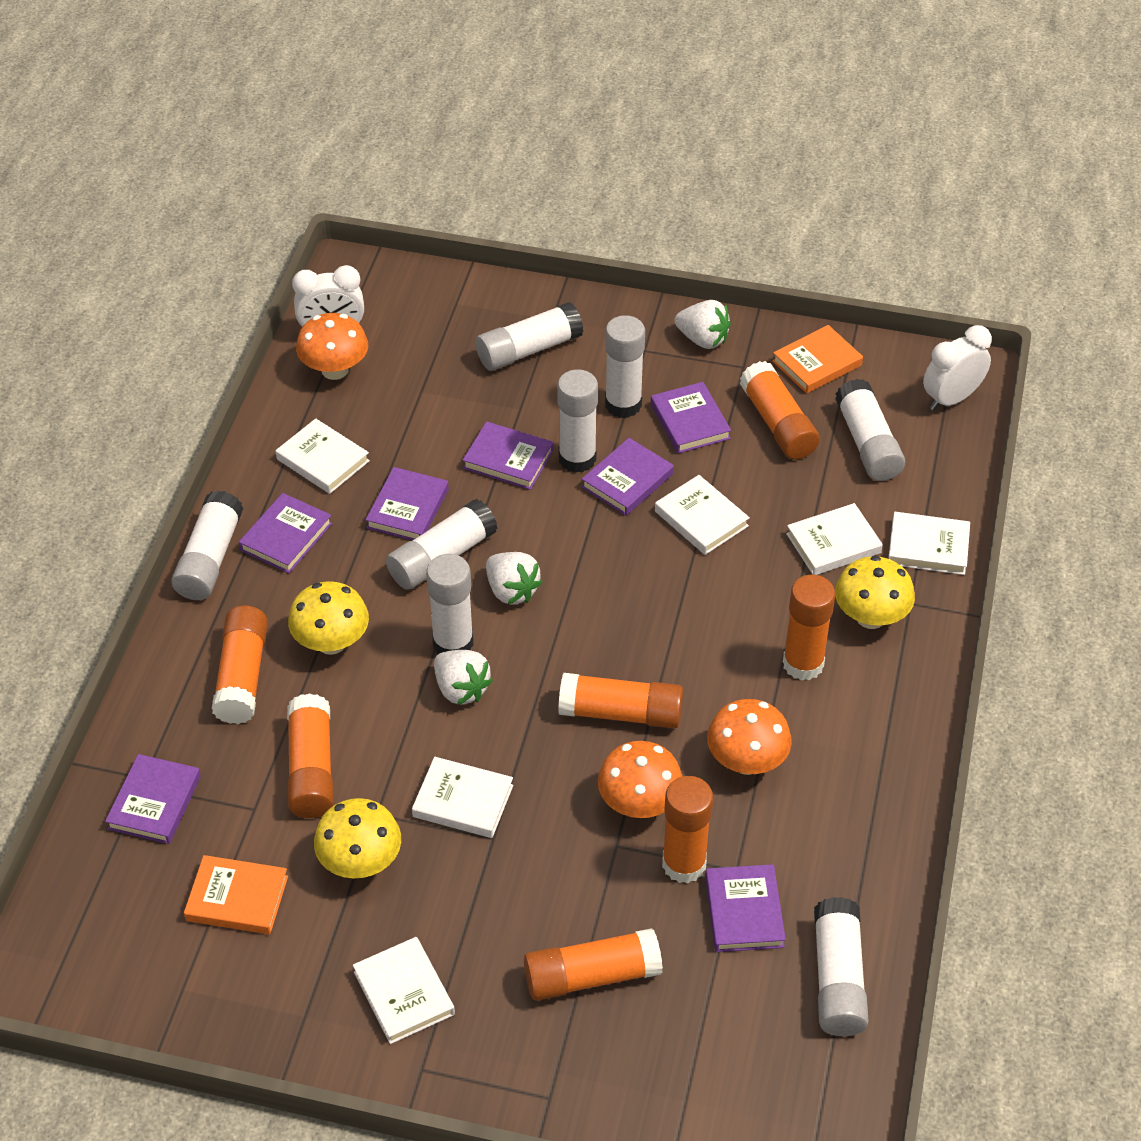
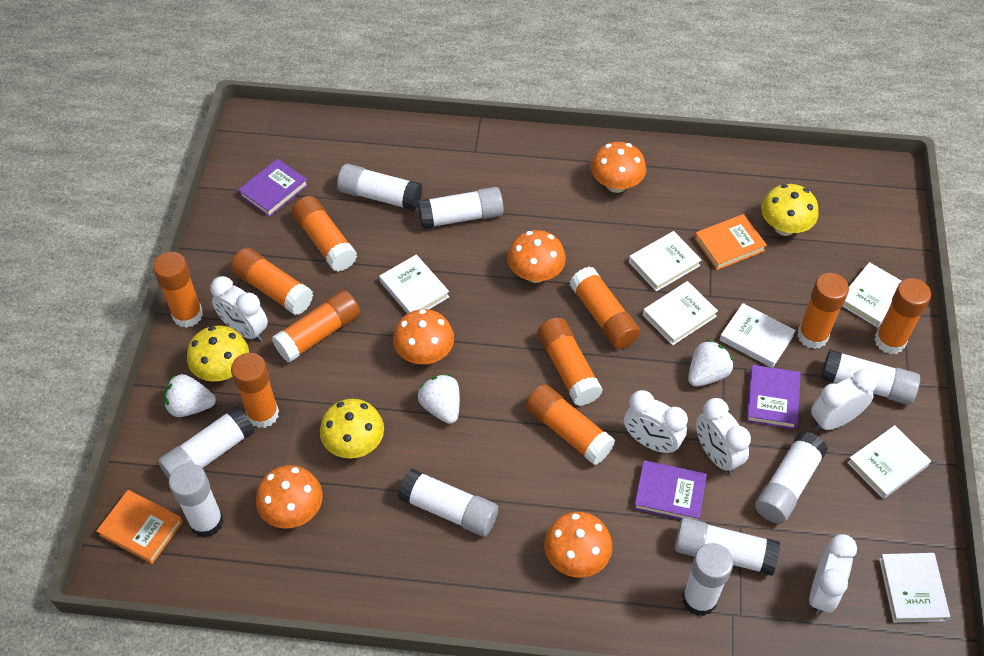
orange glue stick: [212,606,268,724] [287,693,334,818] [524,928,663,1001] [558,673,683,729] [662,776,713,883] [740,361,820,460] [783,574,835,681] = 7 -> [153,252,203,328] [231,248,313,315] [231,353,279,428] [272,290,360,363] [292,196,357,272] [525,384,615,465] [537,318,603,406] [570,266,640,349] [797,273,849,349] [874,278,931,354] = 10
orange mushroom: [296,313,368,380] [598,741,682,818] [707,699,792,775] = 3 -> [256,465,323,529] [393,309,454,364] [507,230,566,283] [544,512,612,578] [591,142,646,193] = 5
purple book: [105,754,201,844] [239,493,332,573] [365,467,449,541] [463,421,553,490] [582,438,674,516] [651,382,731,453] [705,864,786,952] = 7 -> [238,159,308,217] [634,460,707,521] [746,365,801,429] = 3
white book: [276,418,370,494] [353,937,455,1044] [412,757,513,838] [655,475,750,555] [786,503,883,575] [888,512,970,575] = 6 -> [379,254,449,314] [629,231,702,292] [643,281,718,345] [720,303,796,368] [842,262,902,328] [847,425,931,499] [879,553,950,623] = 7
white clock: [292,265,364,327] [923,325,992,410] = 2 -> [210,276,268,342] [624,390,688,454] [696,398,751,474] [809,534,857,615] [811,369,877,431] = 5
white glue stick: [171,490,243,600] [386,499,498,590] [426,554,474,654] [476,302,584,371] [557,369,598,473] [605,315,645,418] [814,897,869,1036] [835,379,905,481] = 8 -> [158,406,255,479] [169,463,224,538] [337,164,422,211] [398,468,498,537] [418,187,504,229] [675,517,780,576] [682,543,733,616] [755,431,828,524] [821,349,920,405] = 9

